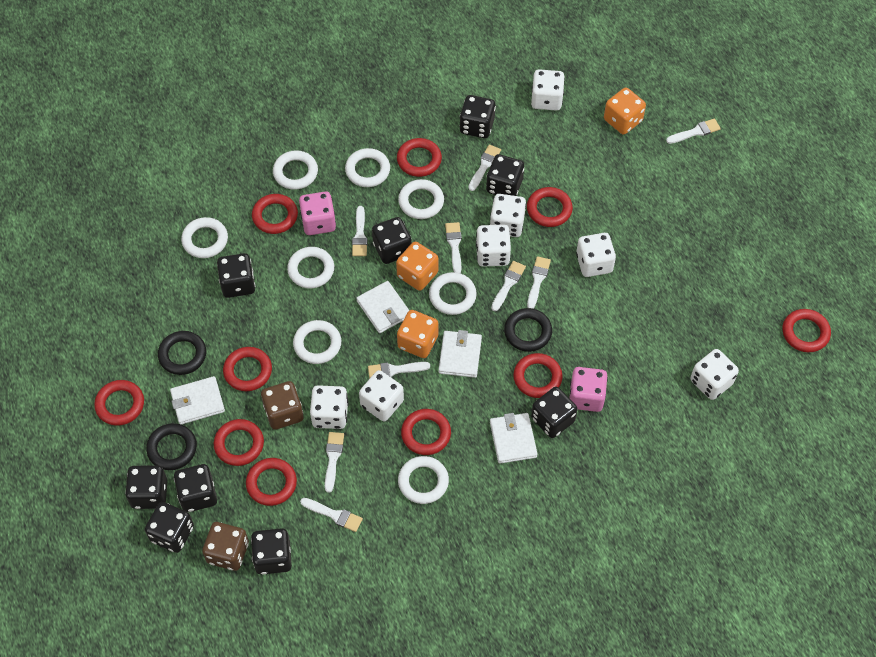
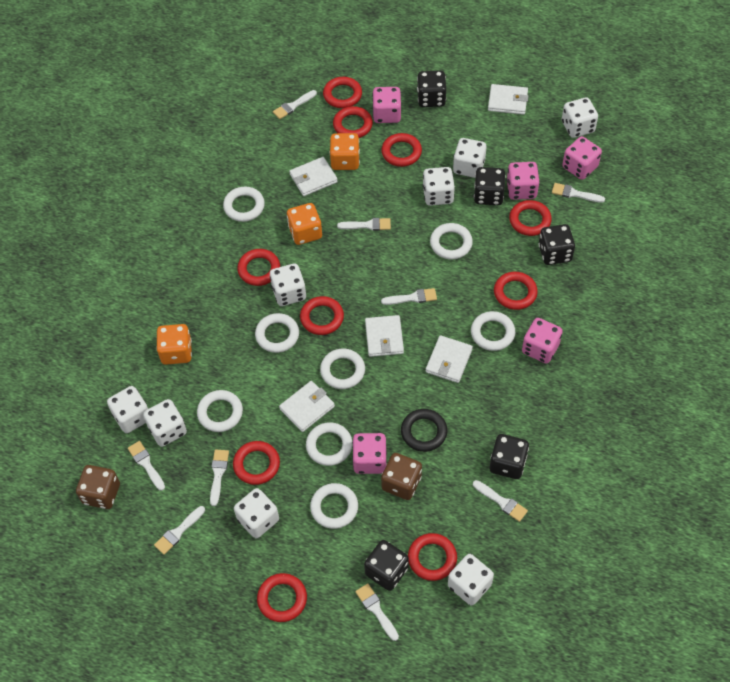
black dice: [125,465,168,509] [145,502,194,553] [174,464,217,512] [217,253,255,298] [251,528,292,575] [372,217,412,264] [460,95,496,138] [486,154,524,196] [531,387,578,438] = 9 -> [364,540,409,591] [417,71,446,107] [474,167,506,205] [490,434,529,479] [539,224,575,265] = 5
black ring: [146,423,197,470] [158,331,206,375] [504,308,552,352] = 3 -> [401,409,447,452] = 1
pink dice: [299,191,336,235] [569,367,608,412] = 2 -> [352,433,387,474] [372,87,401,123] [507,162,539,200] [522,318,563,364] [562,136,602,180] = 5
white dice: [310,385,348,429] [359,370,404,421] [476,225,511,266] [490,194,526,237] [531,69,565,111] [576,233,616,277] [691,349,739,400] = 7 -> [107,386,148,433] [143,399,187,447] [234,488,279,538] [270,263,306,306] [423,167,455,206] [448,554,494,605] [453,138,486,178] [562,97,598,138] = 8
white wallet: [170,376,225,425] [356,281,409,333] [438,330,482,378] [490,413,537,464] = 4 -> [279,381,335,432] [289,157,338,196] [365,315,404,357] [426,335,473,383] [488,84,528,115] = 5

